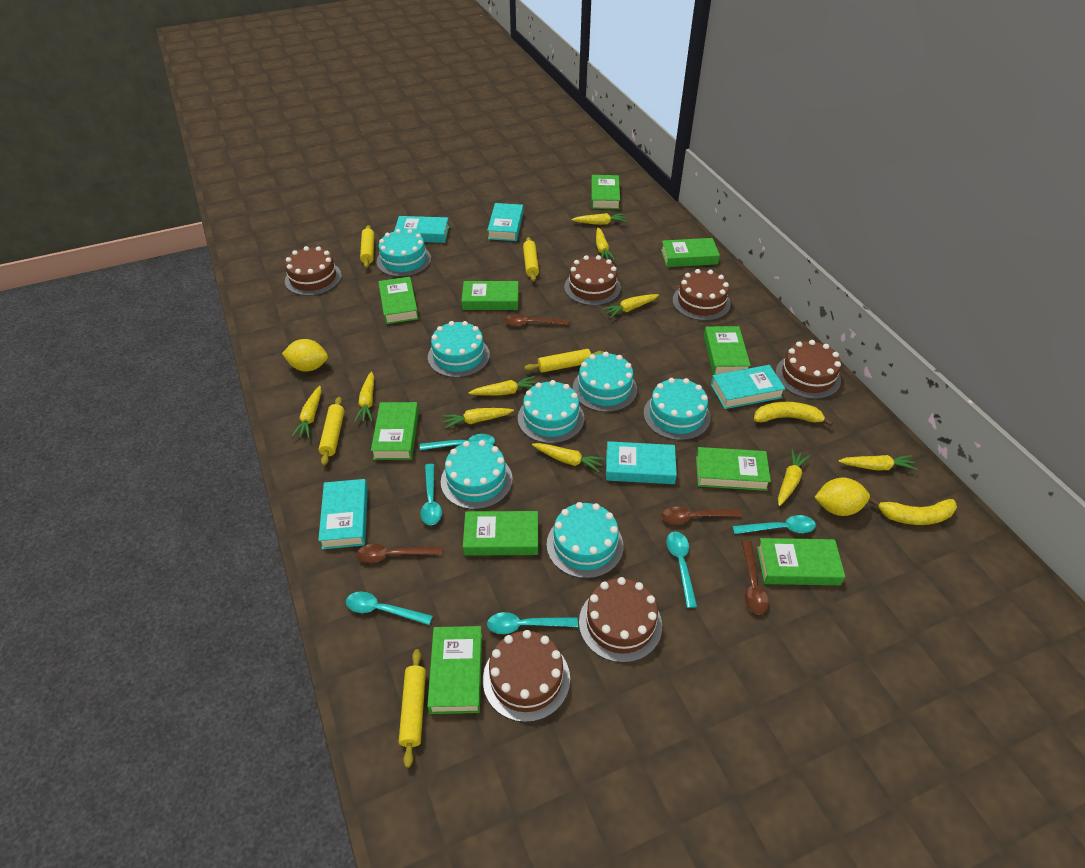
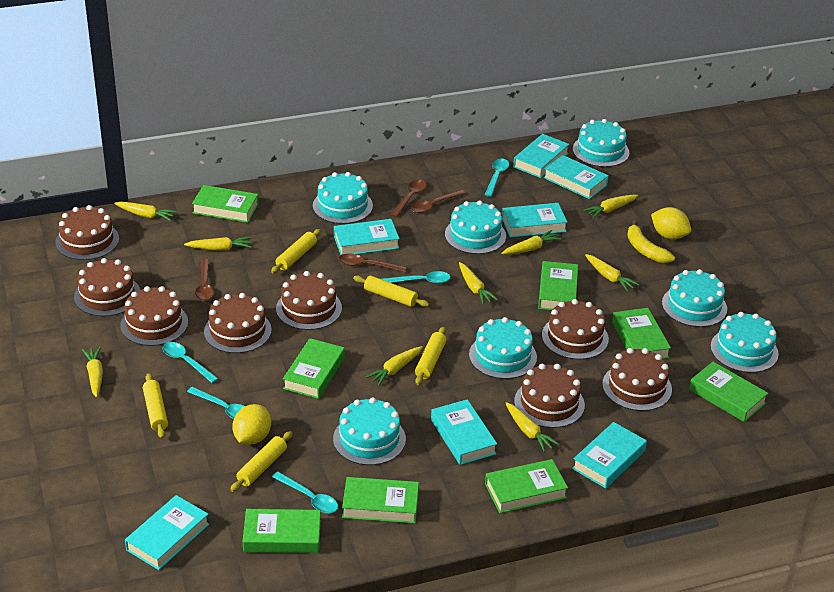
brown cake: [285,246,342,296] [483,630,570,722] [564,255,621,306] [579,577,662,663] [672,269,731,321] [776,340,841,399] = 6 -> [55,205,119,260] [74,258,140,316] [120,286,188,346] [204,293,272,353] [276,271,342,330] [514,364,585,428] [542,299,609,360] [602,348,672,411] = 8
green book: [371,402,419,460] [378,277,419,324] [427,626,482,714] [461,281,519,310] [463,511,538,556] [591,175,620,209] [661,238,720,267] [696,447,771,491] [704,326,751,375] [757,538,845,585] = 10 -> [192,185,259,223] [243,509,321,553] [283,338,345,399] [342,477,419,524] [485,459,568,513] [538,261,578,310] [612,308,671,359] [689,362,768,422] = 8
turquoise book: [318,479,368,549] [394,216,449,243] [487,203,523,241] [606,441,677,484] [711,365,785,409] = 5 -> [125,495,209,570] [334,219,400,255] [431,399,497,465] [502,203,567,238] [513,134,570,178] [543,155,609,199] [572,422,647,489] = 7
turquoise spoon: [346,592,433,625] [420,434,495,450] [420,464,442,525] [487,612,578,634] [666,531,697,608] [732,515,816,534] = 6 -> [162,342,218,383] [187,387,245,419] [272,472,338,514] [382,271,451,284] [485,159,509,197] = 5
yellow banana: [754,402,833,426] [869,497,957,525] = 2 -> [627,220,675,263] = 1
yellow carrot: [291,386,321,438] [354,371,374,422] [442,408,514,429] [469,376,537,396] [532,443,605,472] [572,213,627,225] [596,227,615,260] [602,294,659,318] [778,449,810,506] [838,455,918,470] = 10 -> [82,347,103,398] [114,202,177,221] [184,237,252,251] [366,346,423,386] [459,262,498,305] [501,230,561,254] [505,402,559,452] [583,195,638,218] [585,254,639,292] = 9

